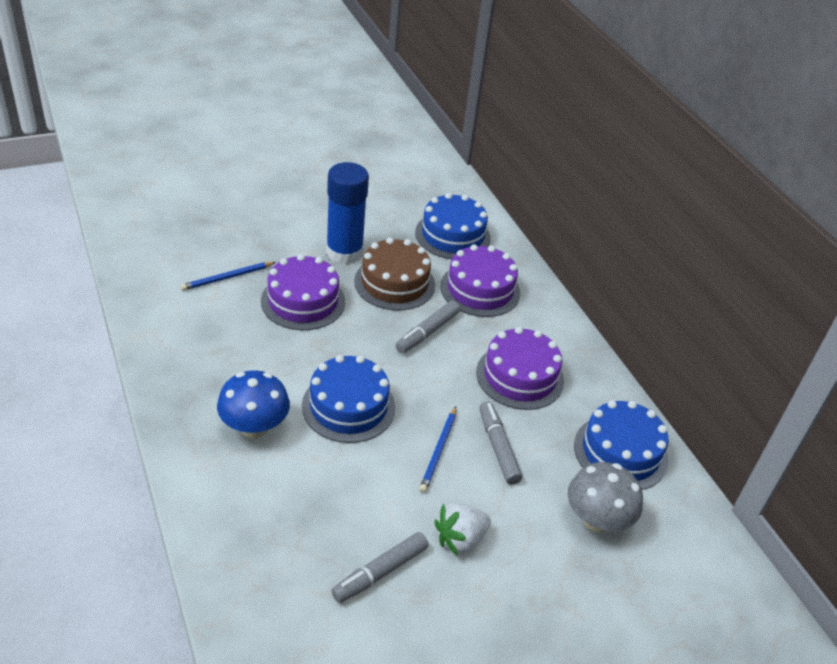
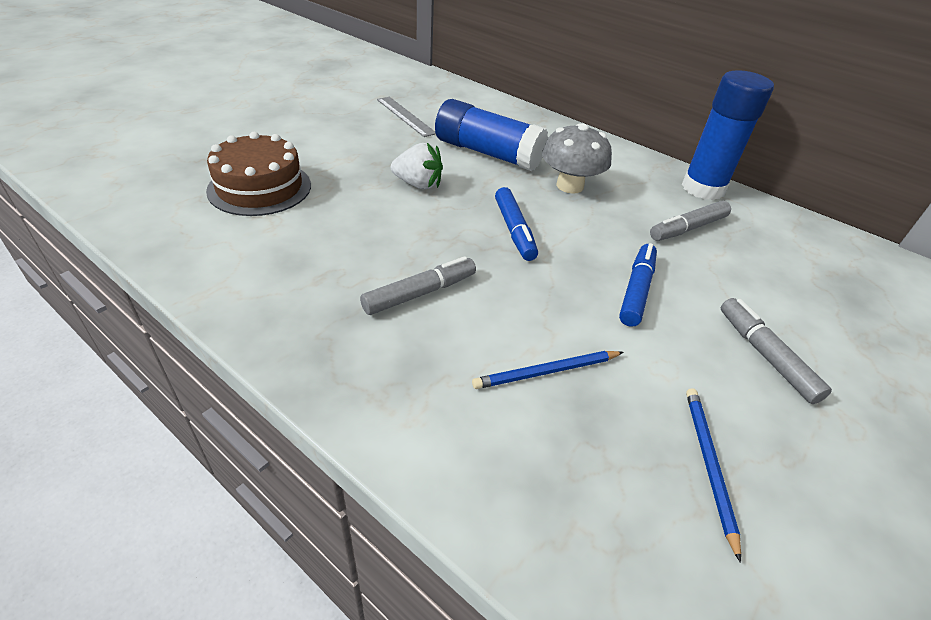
blue cake: [302,355,395,443] [415,193,491,259] [574,400,669,490] = 3 -> none = 0
blue glue stick: [326,162,369,265] = 1 -> [435,99,548,171] [682,70,774,200] = 2
blue marker: none = 0 -> [495,187,538,261] [619,243,657,327] = 2
blue mushroom: [217,370,290,438] = 1 -> none = 0
grey ruler: none = 0 -> [377,97,436,137] = 1
purple cake: [261,254,345,330] [440,244,520,317] [476,327,564,410] = 3 -> none = 0

